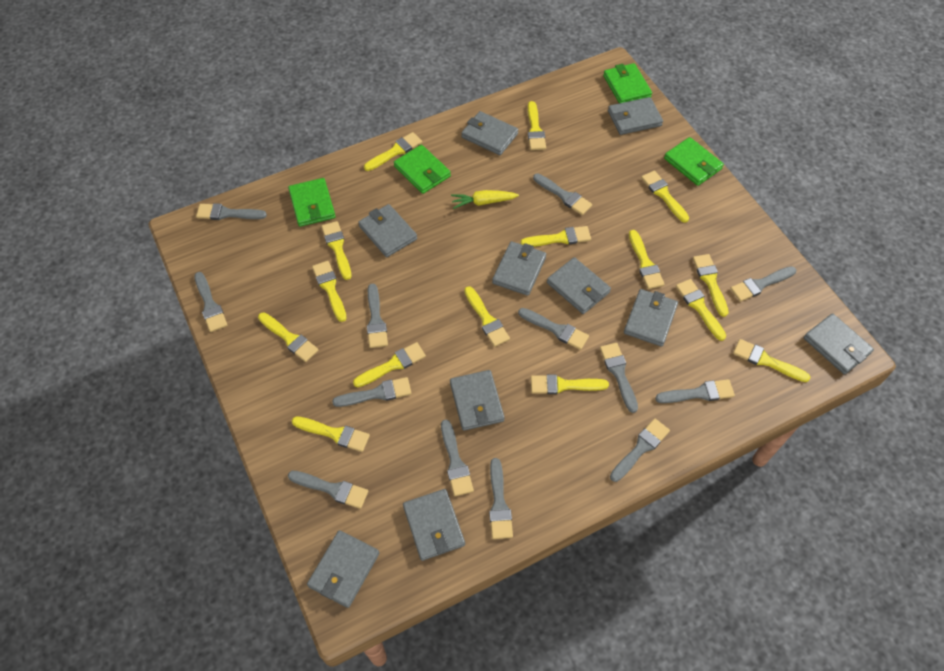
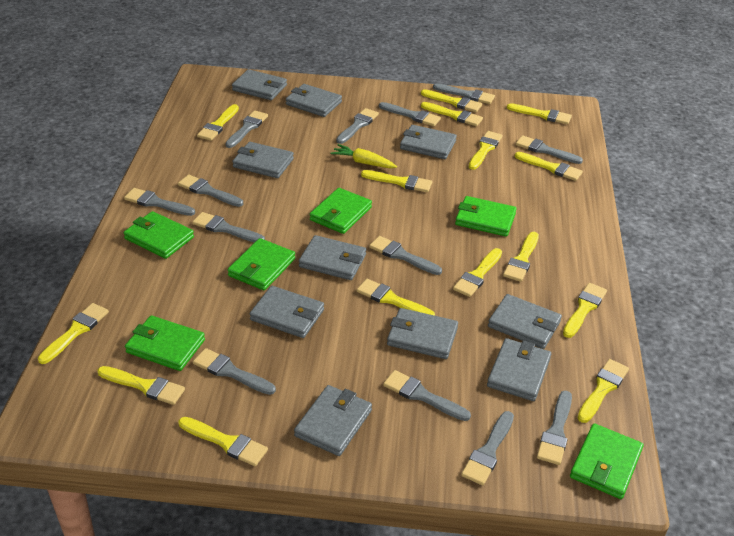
green wallet: [288,178,336,227] [394,145,451,194] [603,63,652,103] [664,137,724,186] = 4 -> [124,211,194,259] [125,315,205,371] [228,238,295,290] [310,188,372,234] [455,196,517,237] [570,423,644,499] = 6

